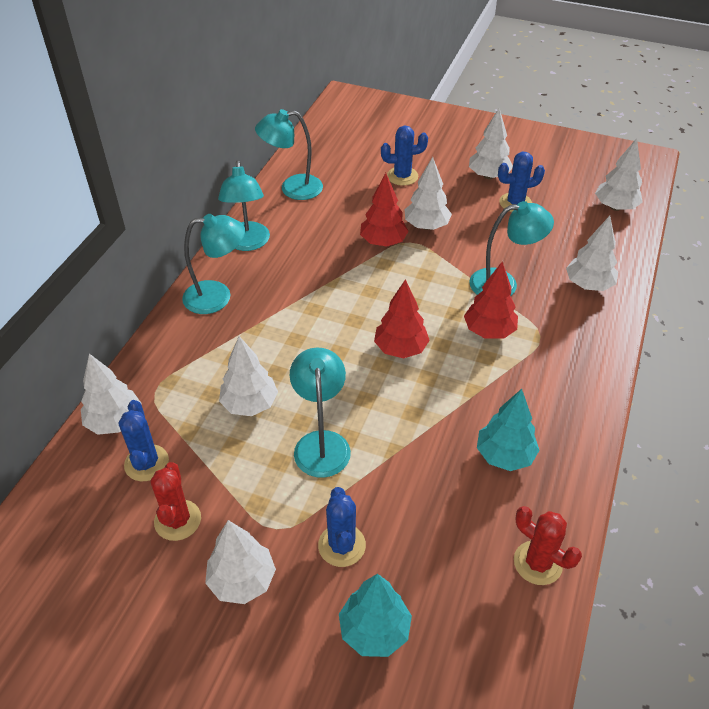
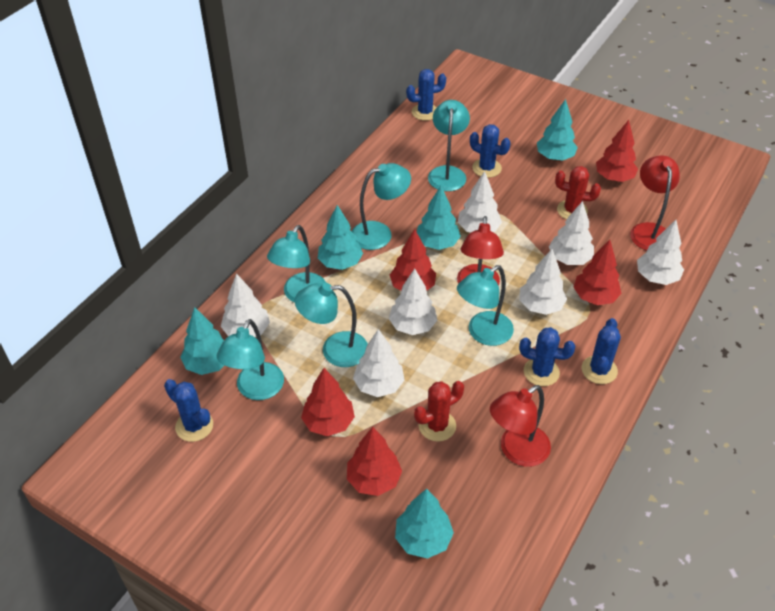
blue cactus: [119,400,169,481] [318,487,366,567] [381,126,428,186] [498,152,545,212] = 4 -> [164,379,213,442] [406,69,446,121] [470,124,511,178] [519,327,576,386] [581,318,621,384] = 5
red lamp: none = 0 -> [457,216,504,286] [490,385,551,467] [630,155,680,250] = 3
red tree: [360,173,409,246] [374,279,430,358] [464,262,518,339] = 3 -> [301,368,355,436] [347,427,402,496] [390,229,436,291] [573,240,622,305] [596,120,638,182] = 5
turquoise lamp: [182,214,245,314] [218,160,270,251] [255,109,323,200] [290,348,351,478] [469,201,554,296] = 5 -> [217,319,284,400] [267,225,326,303] [295,283,368,367] [352,163,411,250] [428,100,470,191] [457,265,514,346] = 6
turquoise tree: [339,574,412,657] [477,389,540,471] = 2 -> [180,307,224,375] [318,205,363,270] [395,488,454,559] [417,186,461,250] [537,99,578,161] = 5

